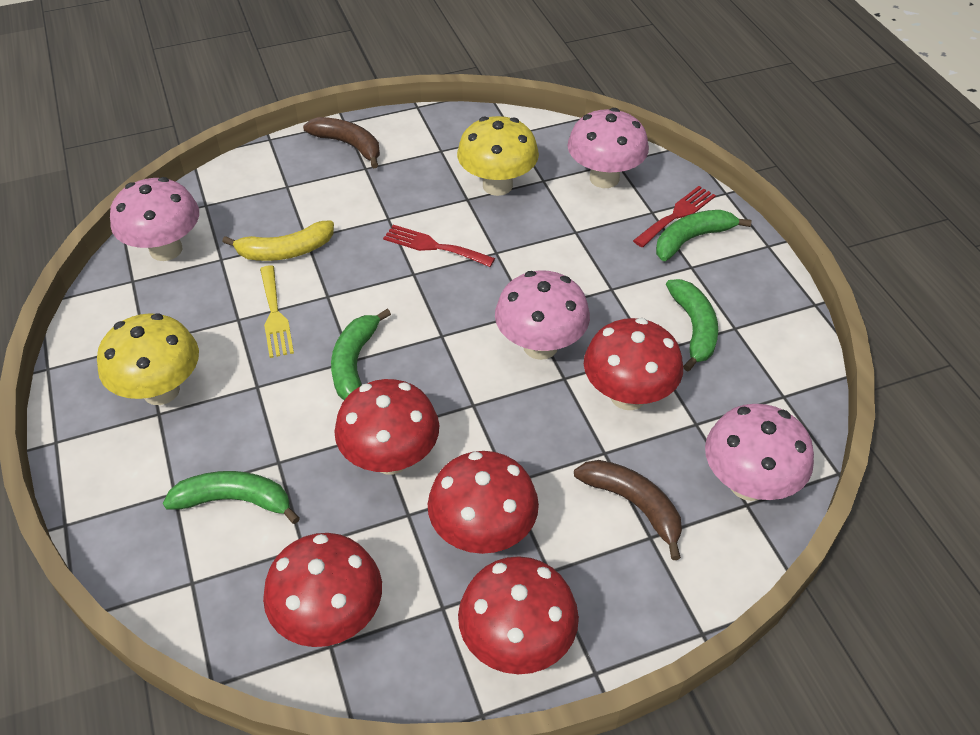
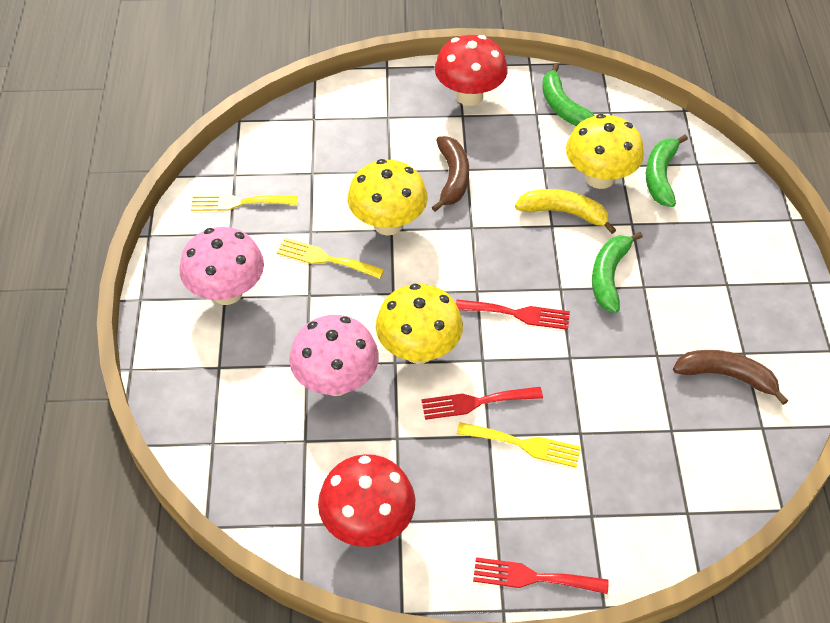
green banana: [163,471,300,524] [331,309,391,400] [656,210,752,261] [666,279,718,371] = 4 -> [542,63,595,126] [592,232,643,313] [646,135,688,207] = 3
pink mushroom: [110,177,199,261] [495,270,590,360] [568,108,649,188] [705,404,814,501] = 4 -> [179,227,264,305] [289,315,379,396] = 2
red fork: [383,225,495,267] [633,186,716,247] = 2 -> [421,387,543,420] [456,300,570,330] [473,557,609,594] = 3
red mushroom: [263,533,382,647] [334,379,439,474] [428,451,539,554] [458,556,579,674] [584,318,683,410] = 5 -> [318,454,416,547] [435,35,508,106] = 2
yellow fork: [260,265,294,358] = 1 -> [191,194,298,211] [276,238,384,279] [457,422,581,468] = 3
yellow mushroom: [97,313,199,405] [457,116,539,196] = 2 -> [348,159,428,235] [376,283,463,364] [566,114,644,189] = 3

